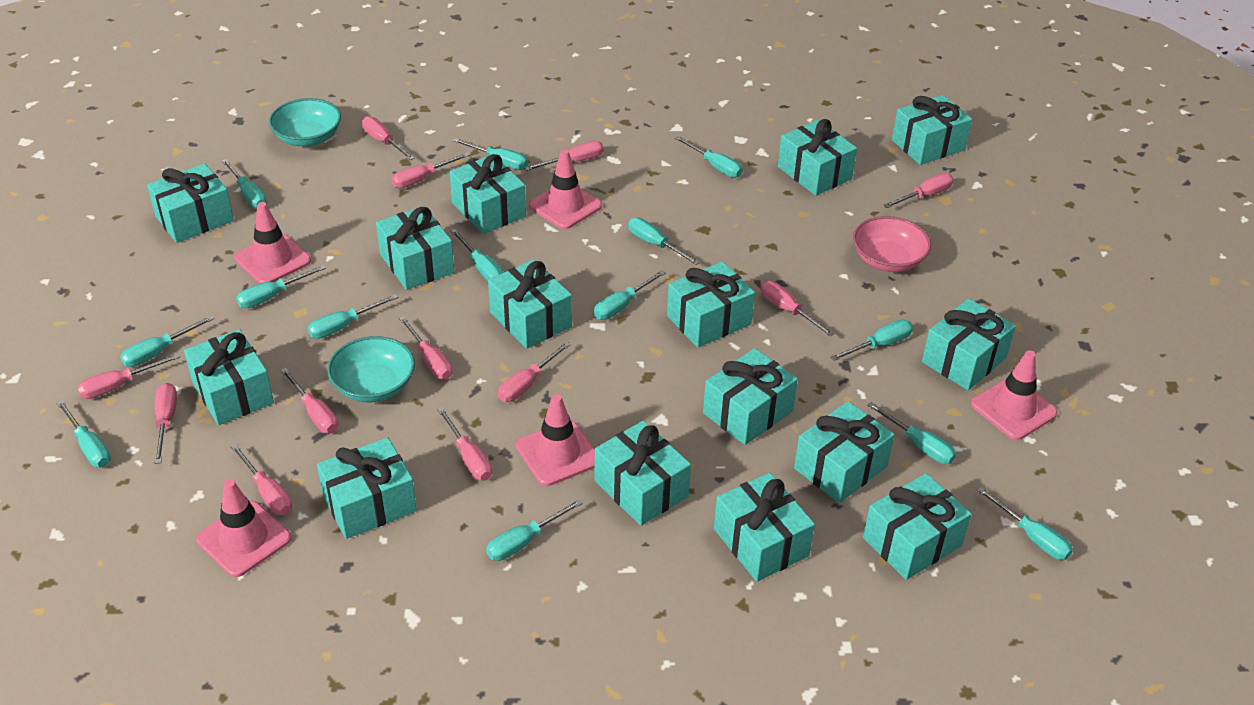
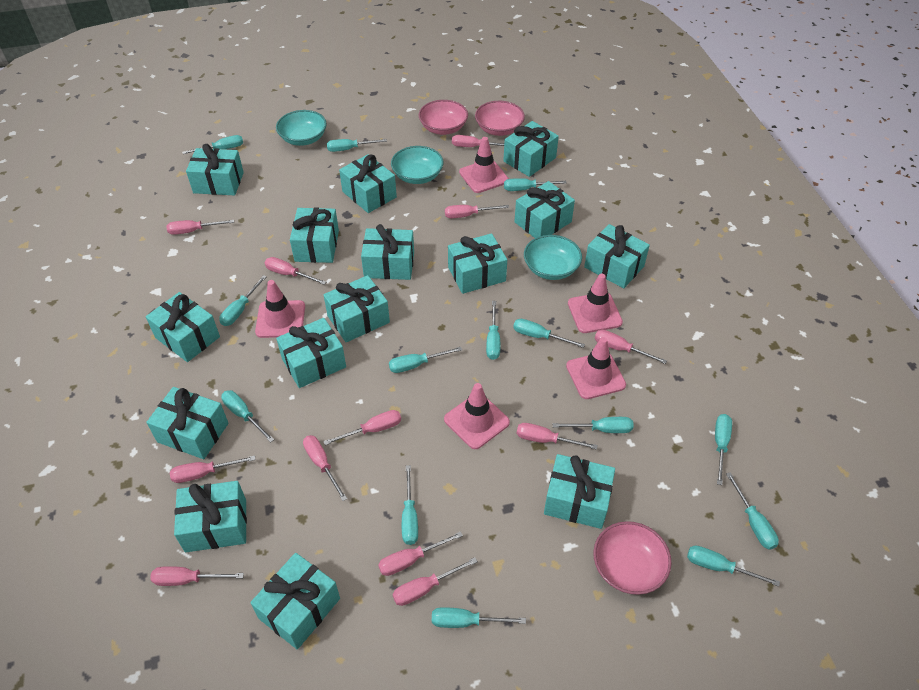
pink bowl: [853,216,931,272] = 1 -> [419,100,468,135] [475,101,525,136] [593,521,672,595] = 3
turquoise bowl: [269,98,341,146] [327,336,415,402] = 2 -> [276,110,327,146] [391,146,444,184] [524,235,582,280] = 3

